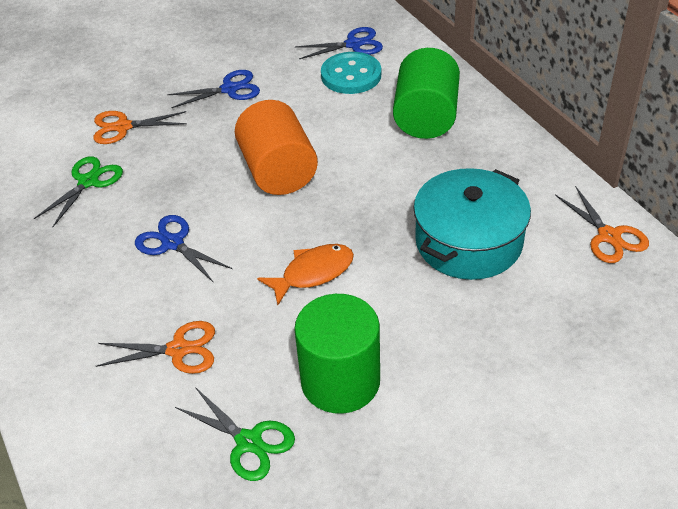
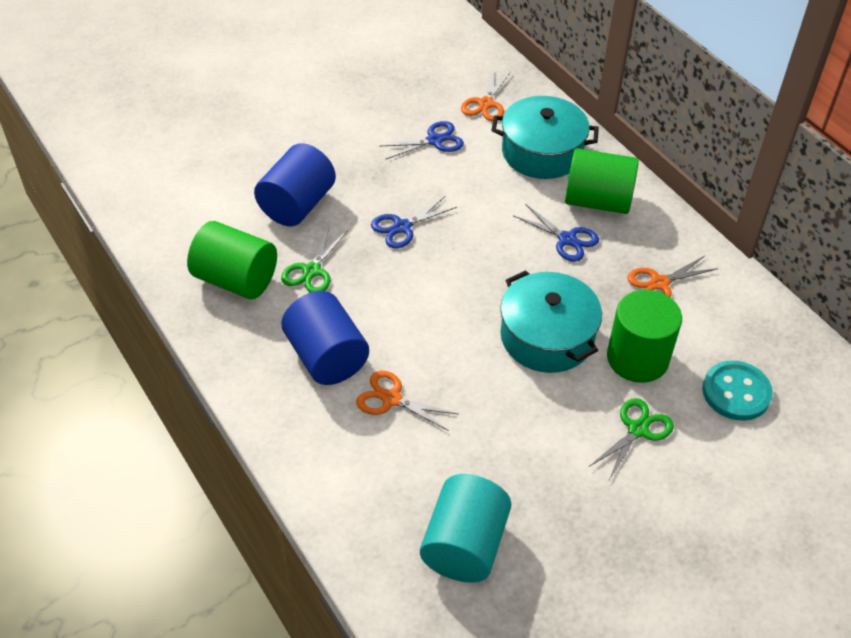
blue cylinder: none = 0 -> [254,143,336,226] [281,291,369,385] = 2
green cylinder: [294,294,380,414] [393,48,460,139] = 2 -> [187,221,277,299] [565,148,639,214] [607,289,682,383] = 3
orange cylinder: [235,100,318,195] = 1 -> none = 0
orange fish: [257,244,354,305] = 1 -> none = 0
turquoise cylinder: none = 0 -> [420,474,511,583] = 1
turquoise pot: [413,168,531,280] = 1 -> [491,96,599,179] [500,270,602,373] = 2

